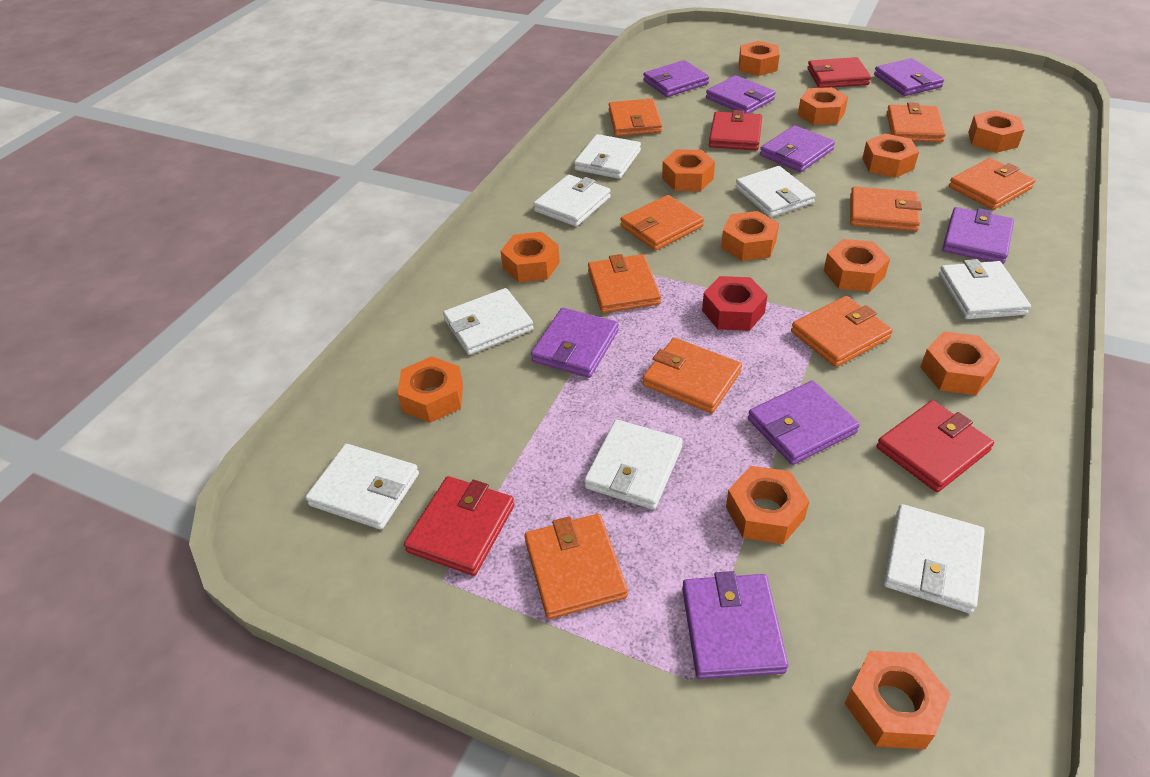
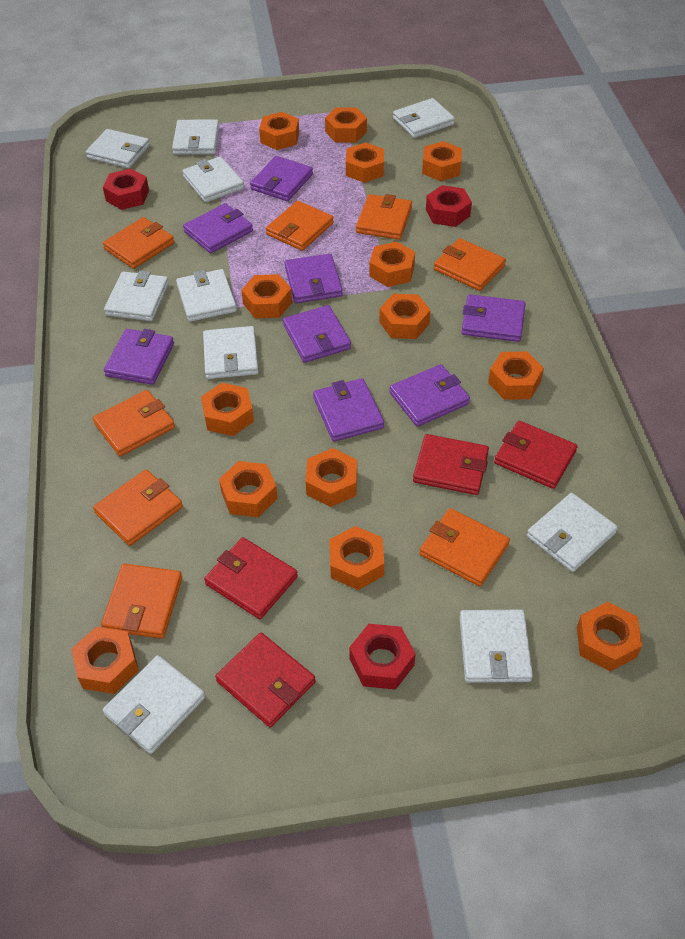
orange nut: [397,356,463,423] [501,232,560,283] [662,150,715,191] [721,211,779,261] [726,466,810,544] [739,41,780,76] [798,87,848,125] [823,239,890,292] [845,651,951,749] [862,133,919,178] [920,331,1000,395] [968,110,1024,153] = 12 -> [71,627,139,694] [201,383,254,436] [219,461,278,517] [241,274,292,318] [259,112,299,150] [305,448,357,507] [325,107,367,143] [329,526,384,590] [346,142,384,183] [369,242,415,287] [379,294,431,339] [422,141,462,181] [488,351,544,400] [577,602,642,672] = 14
orange wallet: [524,514,628,619] [588,254,661,313] [609,99,662,136] [620,195,704,250] [642,338,742,413] [791,296,893,367] [850,186,922,231] [887,102,946,142] [949,158,1035,210] = 9 -> [93,390,175,456] [93,469,183,546] [101,564,182,639] [103,217,174,269] [266,201,334,251] [356,194,412,240] [419,508,510,586] [434,238,506,291] = 8
red nut: [702,276,768,331] = 1 -> [103,169,149,210] [349,624,416,690] [426,185,472,227] = 3
white wallet: [305,444,419,529] [443,288,534,355] [533,175,611,227] [574,134,641,179] [584,419,683,510] [735,166,815,217] [883,504,985,614] [939,259,1031,319] = 8 -> [86,129,150,168] [103,655,205,754] [104,271,169,321] [172,119,219,155] [176,269,237,322] [182,156,244,203] [203,326,259,379] [393,98,455,138] [460,609,533,683] [527,493,618,572] = 10

